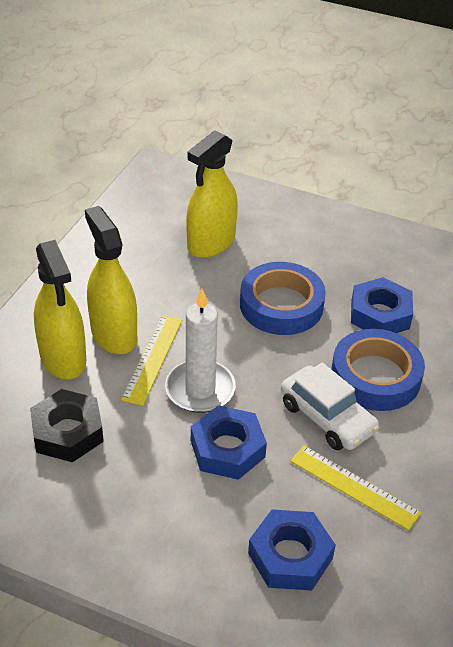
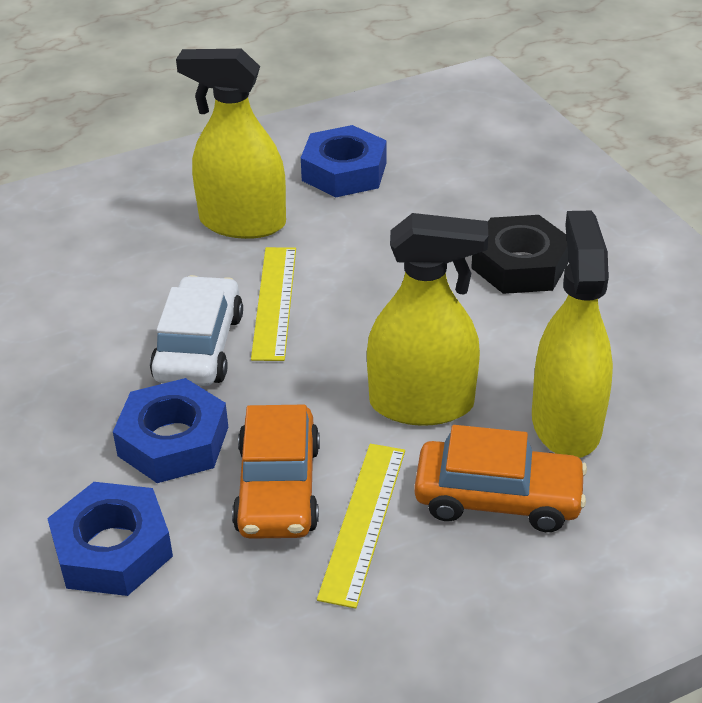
blue tape: [240,262,326,335] [331,329,425,411] = 2 -> none = 0
orange car: none = 0 -> [232,405,320,539] [414,425,587,532] = 2
white candle: [165,288,236,413] = 1 -> none = 0

